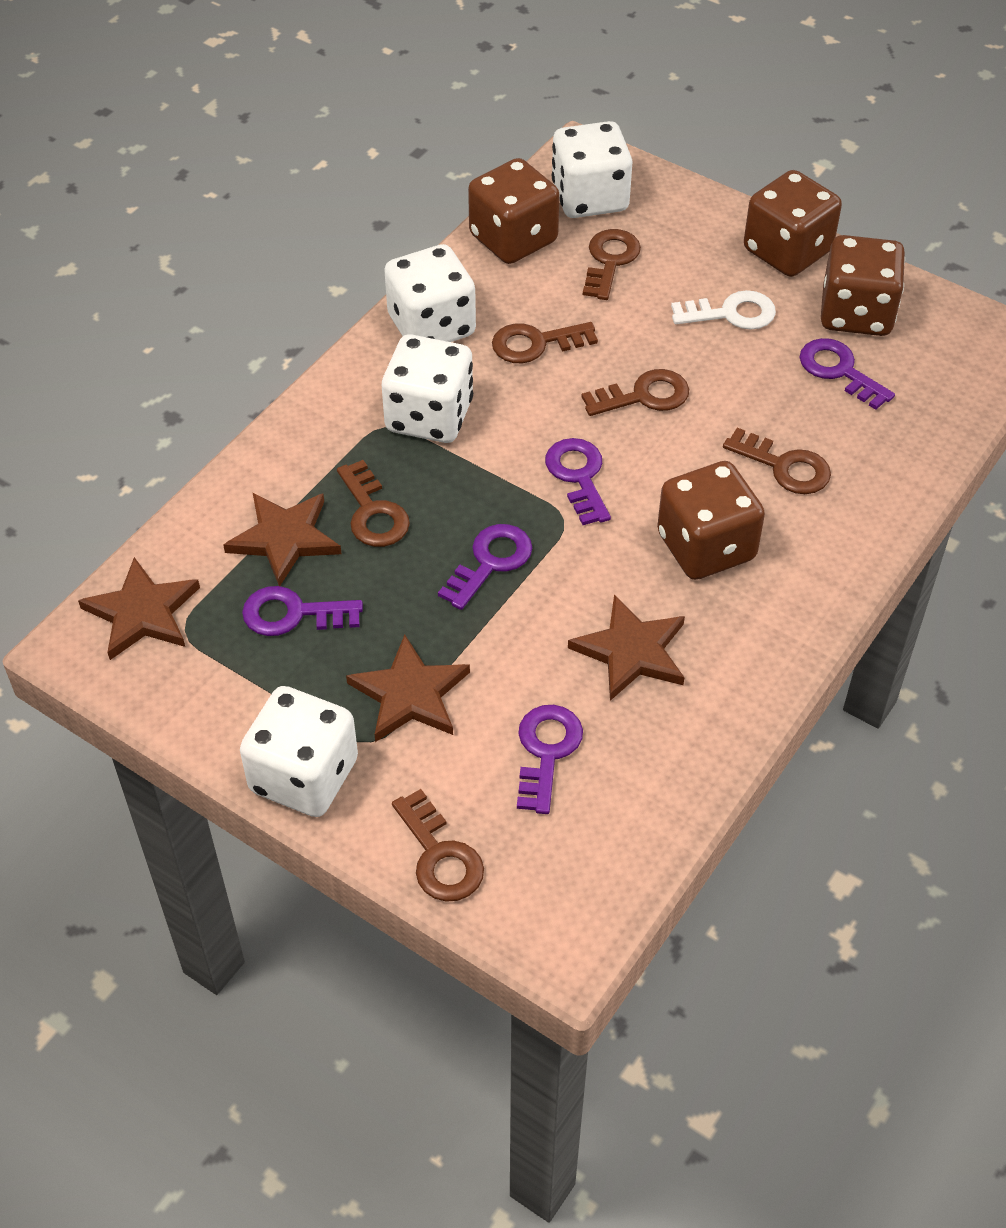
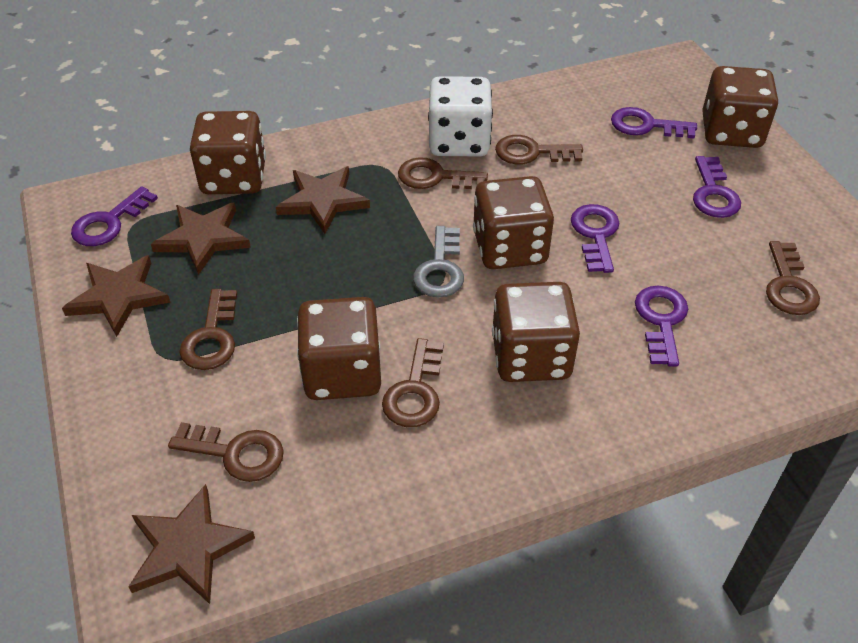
brown dice: [468,158,560,264] [657,461,765,580] [744,170,842,277] [821,235,905,336] = 4 -> [190,111,266,194] [297,297,381,400] [473,176,554,269] [492,282,580,382] [702,66,778,148] = 5
grey key: none = 0 -> [413,226,464,298] = 1
white dice: [240,686,358,817] [382,334,473,443] [384,244,476,342] [552,121,632,218] = 4 -> [428,76,493,157] = 1
white key: [671,290,776,330] = 1 -> none = 0

